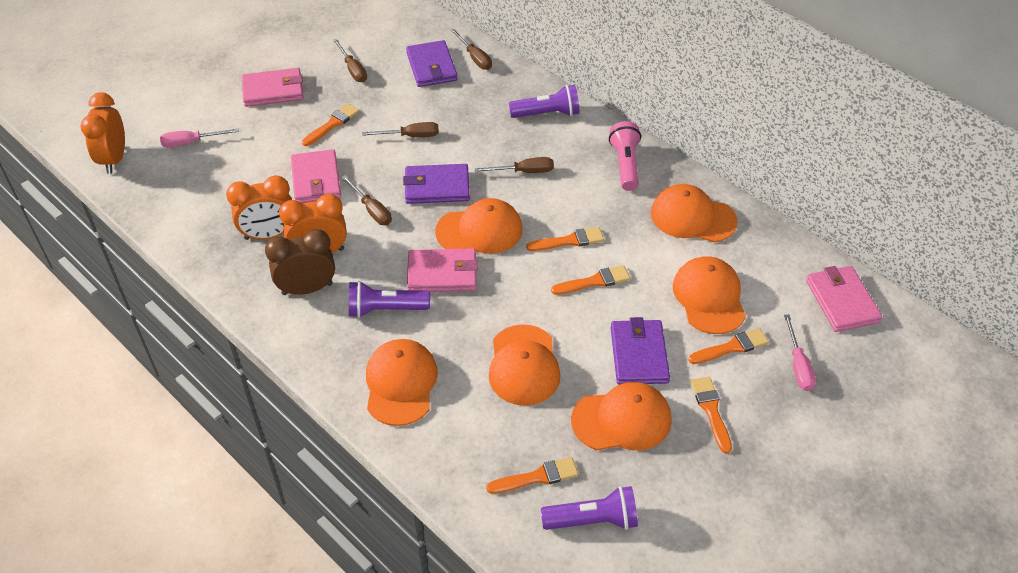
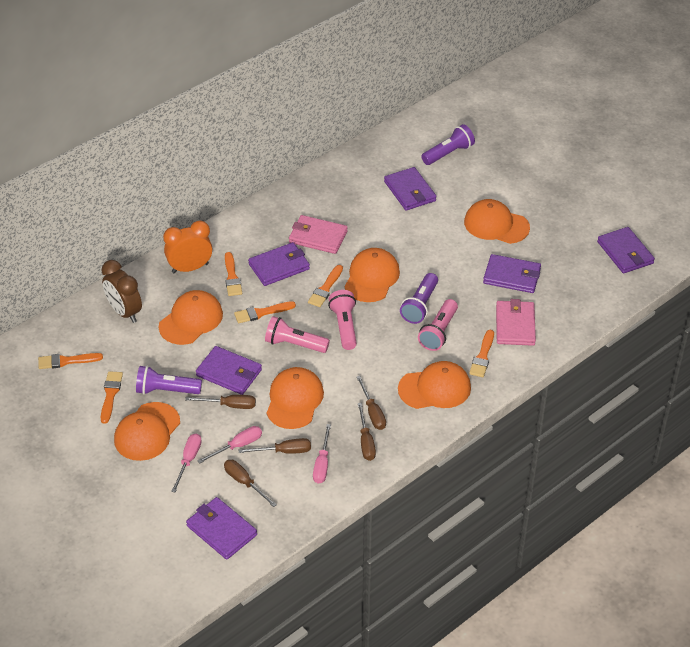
orange clock: [80,92,125,174] [226,175,292,240] [279,194,347,253] = 3 -> [163,221,212,273] = 1
pink flashlight: [609,121,641,191] = 1 -> [265,316,330,353] [328,290,357,350] [418,299,458,351] = 3
pink screwdriver: [160,128,239,147] [784,315,816,391] = 2 -> [171,433,201,492] [197,426,262,464] [313,424,331,484] = 3
pink wallet: [242,68,303,107] [291,149,341,203] [407,248,478,292] [806,266,882,332] = 4 -> [289,215,348,254] [496,299,536,346] = 2
purple wallet: [403,164,470,204] [406,40,458,87] [611,317,670,385] = 3 -> [186,497,257,560] [196,346,262,395] [248,242,310,286] [384,167,437,211] [483,254,541,293] [597,227,655,273] = 6

